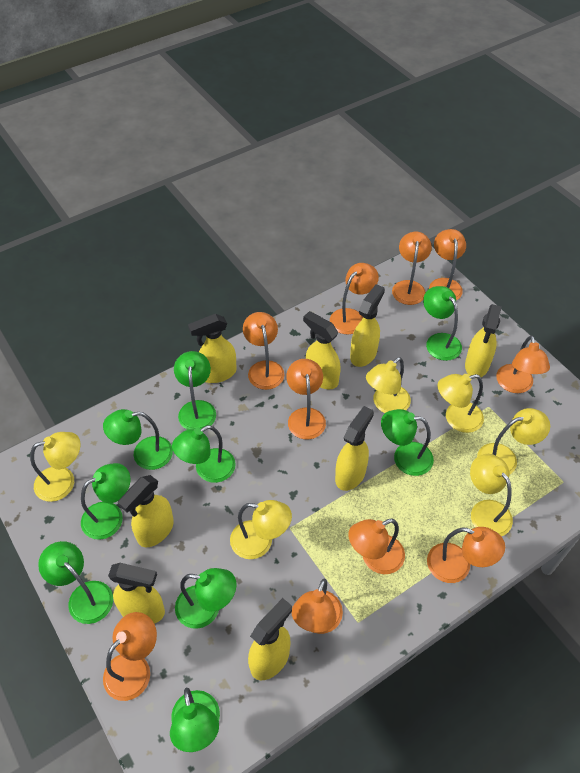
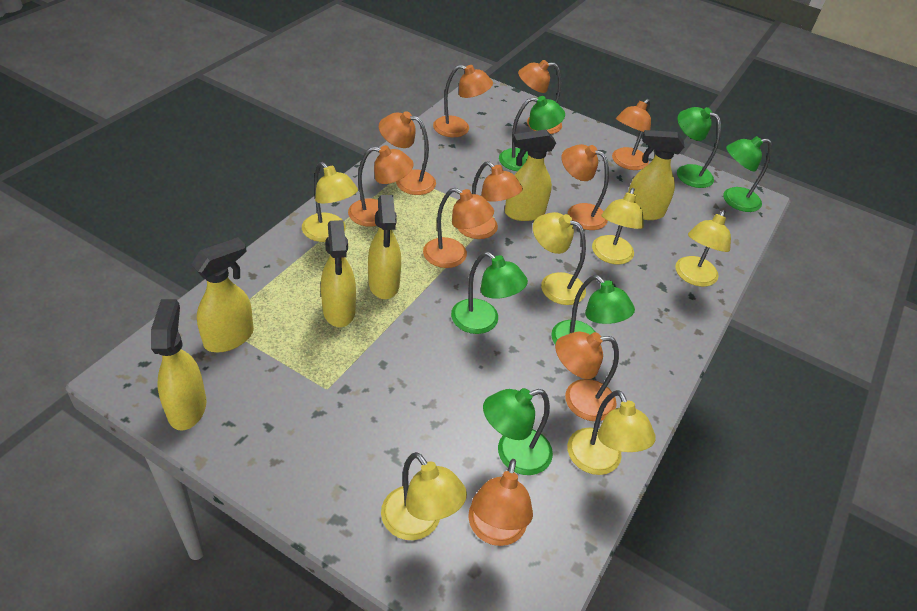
green lamp: [38,541,113,624] [81,463,130,540] [103,409,173,470] [170,688,220,752] [172,425,236,483] [174,351,216,430] [175,568,237,629] [381,409,434,476] [423,286,462,361] = 9 -> [451,252,528,334] [483,388,553,475] [499,96,565,171] [551,275,635,345] [677,107,721,188] [723,136,772,212] = 6
yellow spray bottle: [108,563,165,624] [118,475,174,547] [188,314,237,383] [248,598,292,680] [303,311,341,389] [335,406,374,491] [350,284,385,367] [465,304,502,377] = 8 -> [151,299,206,431] [191,237,254,352] [321,220,356,327] [368,195,401,299] [505,129,556,221] [628,130,684,220] = 6

